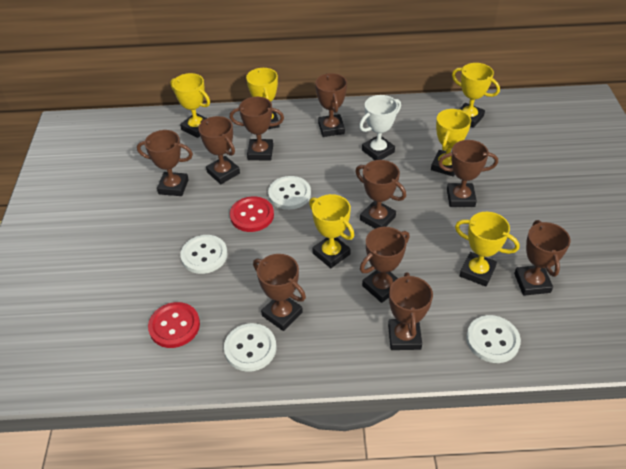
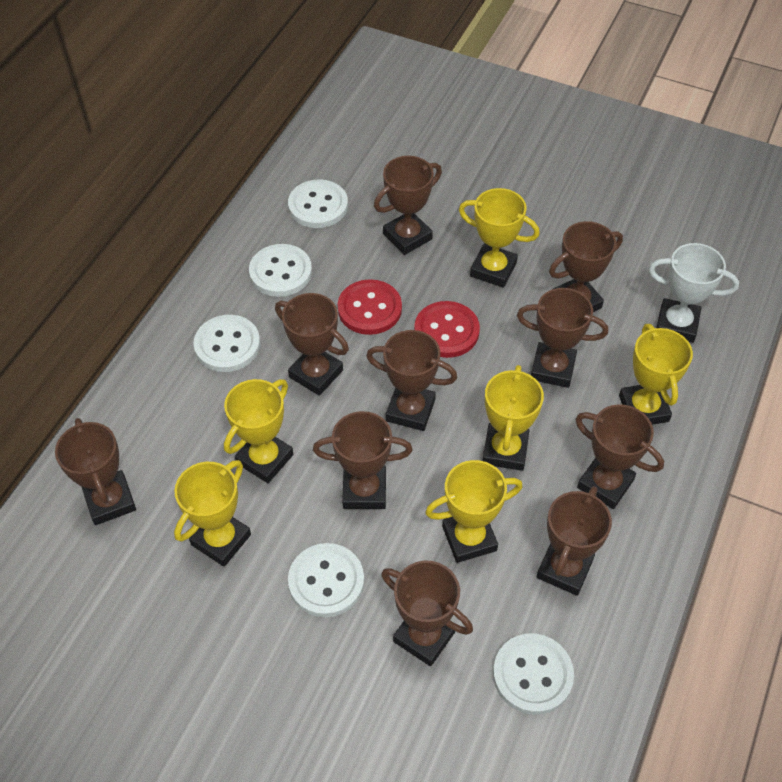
white button: [180,235,228,274] [224,323,276,372] [268,176,311,210] [466,315,521,363] = 4 -> [193,315,260,372] [249,244,312,297] [288,179,348,228] [288,543,364,617] [493,633,574,715] = 5

